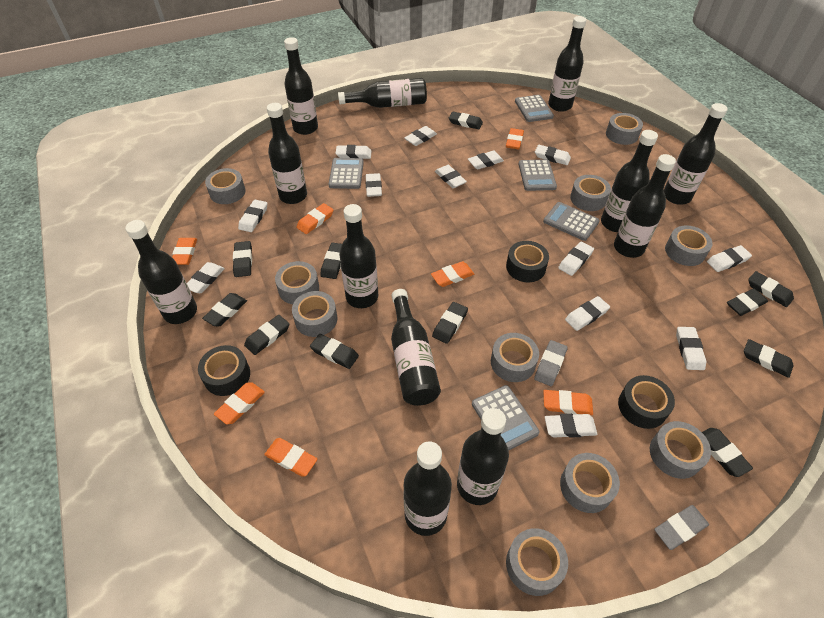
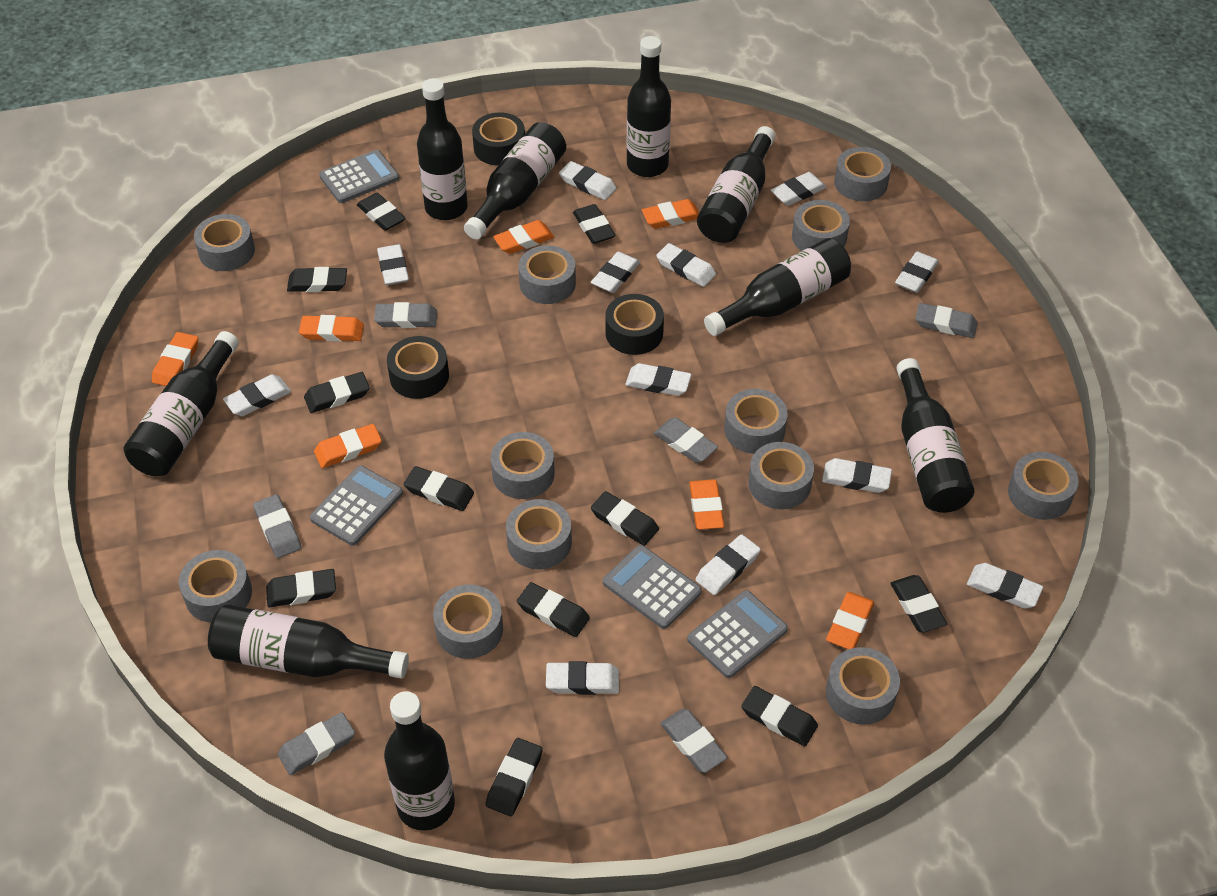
black bottle: [125,220,197,324] [267,103,307,204] [284,37,318,135] [338,78,427,108] [339,204,378,308] [391,289,441,406] [403,441,452,536] [457,408,509,505] [548,16,586,112] [601,130,658,232] [614,154,676,258] [663,103,728,205] = 12 -> [124,331,239,476] [208,604,409,679] [384,691,455,831] [417,78,468,220] [464,122,566,240] [627,36,671,177] [697,126,776,243] [704,238,851,336] [896,358,974,513] = 9
grey calculator: [328,158,364,189] [472,385,540,451] [515,95,554,122] [518,159,557,191] [543,202,600,241] = 5 -> [310,465,403,546] [319,150,399,203] [603,545,702,629] [687,590,788,678] = 4
grey eraser: [534,340,568,386] [654,505,709,550] = 2 -> [253,494,302,558] [278,712,355,775] [374,302,437,328] [654,417,718,463] [660,709,727,773] [915,303,977,338] = 6
grey tape: [205,168,245,204] [275,261,319,304] [292,291,337,337] [491,333,539,382] [506,528,568,596] [560,453,620,513] [570,175,611,211] [606,113,643,145] [650,421,711,479] [665,226,712,266] = 10 -> [179,550,252,623] [194,214,255,271] [433,584,503,659] [491,432,555,499] [506,499,572,569] [519,245,576,304] [724,389,788,454] [748,442,814,509] [792,200,850,251] [826,647,900,725] [834,147,891,201] [1008,452,1079,520] = 12
white eraser: [187,262,225,293] [238,200,267,232] [335,145,371,159] [366,173,382,197] [404,126,437,146] [435,165,467,188] [468,151,504,170] [535,145,571,165] [545,414,598,438] [558,241,594,276] [565,296,610,331] [676,327,706,370] [707,245,752,272] = 13 -> [223,374,291,416] [377,244,409,285] [546,661,619,695] [559,161,617,200] [591,252,640,293] [625,363,692,396] [656,243,716,287] [695,534,761,595] [771,172,827,206] [822,458,892,493] [895,251,939,293] [967,563,1043,609] = 12

